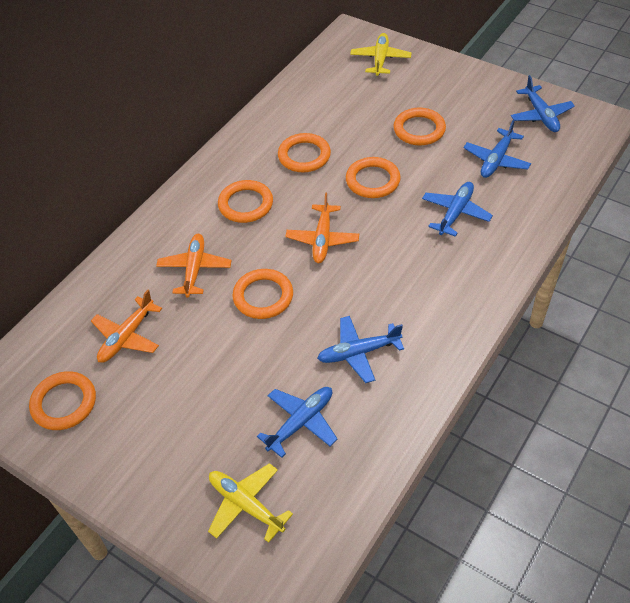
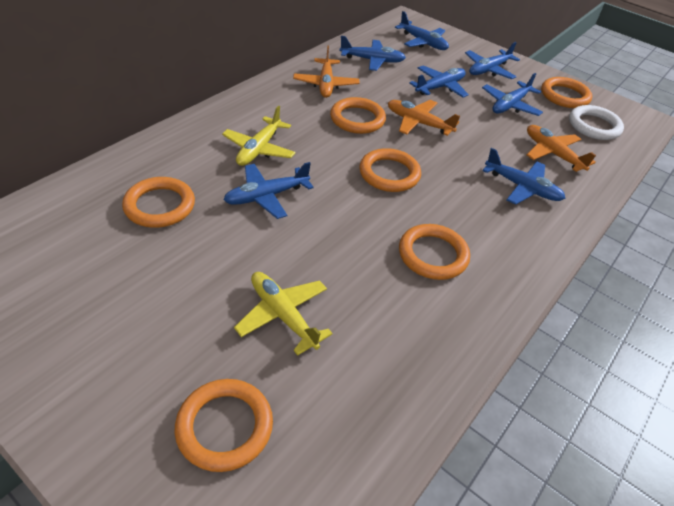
blue plane: [257,387,337,458] [317,316,404,383] [422,182,493,237] [463,119,531,178] [511,75,575,132] = 5 -> [224,162,314,219] [340,36,406,71] [395,11,449,50] [409,65,469,97] [465,42,520,79] [482,73,543,116] [482,148,566,205] = 7
white ring: none = 0 -> [569,105,624,140] = 1

